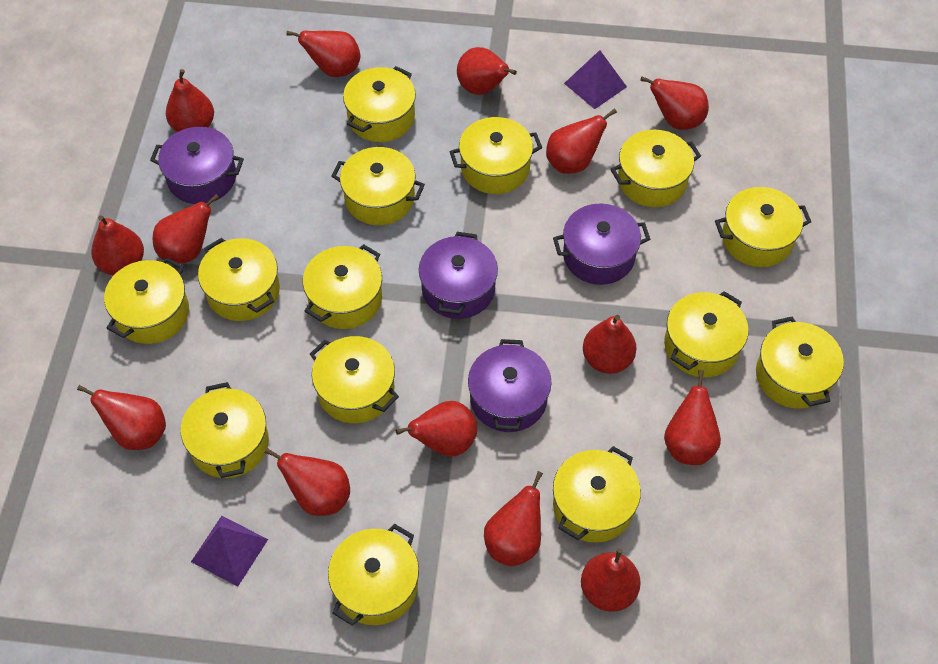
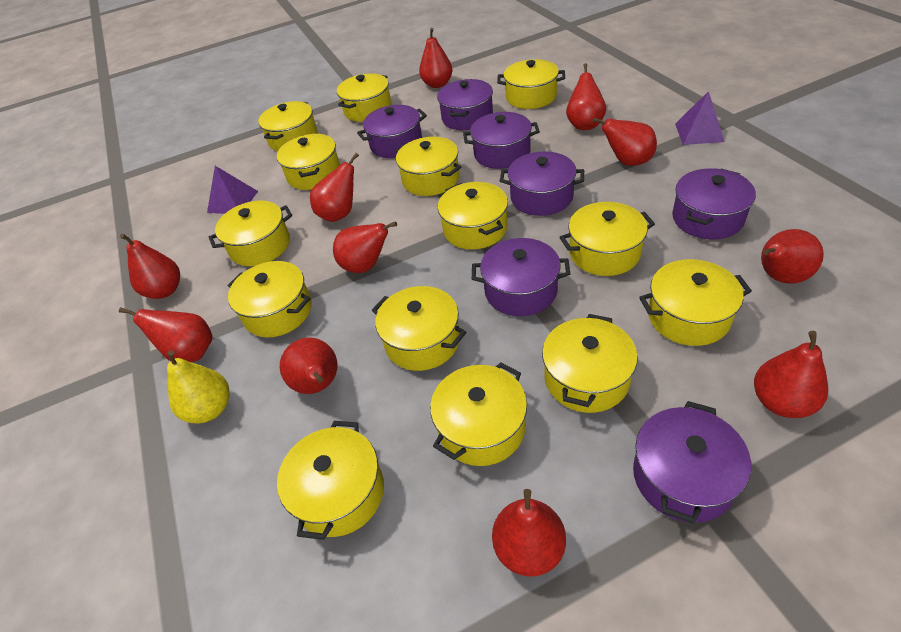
purple pot: [150,127,244,204] [419,232,498,319] [468,339,552,432] [553,203,650,285] = 4 -> [357,105,427,158] [437,79,493,130] [463,112,540,169] [472,238,570,316] [500,151,584,216] [633,401,751,524] [672,168,756,239] = 7
red pear: [77,385,166,450] [91,215,144,276] [153,194,219,264] [166,69,214,132] [265,448,350,516] [287,31,360,77] [396,401,477,456] [457,47,517,95] [484,471,543,566] [546,109,617,174] [581,548,641,612] [583,315,637,374] [640,77,709,130] [664,370,721,465] = 14 -> [119,307,213,362] [120,233,180,299] [280,338,338,394] [310,153,359,222] [333,221,397,273] [419,28,453,88] [492,489,566,576] [566,63,606,130] [592,117,657,166] [754,331,828,418] [761,229,824,284] = 11
yellow pear: none = 0 -> [167,350,230,423] = 1

